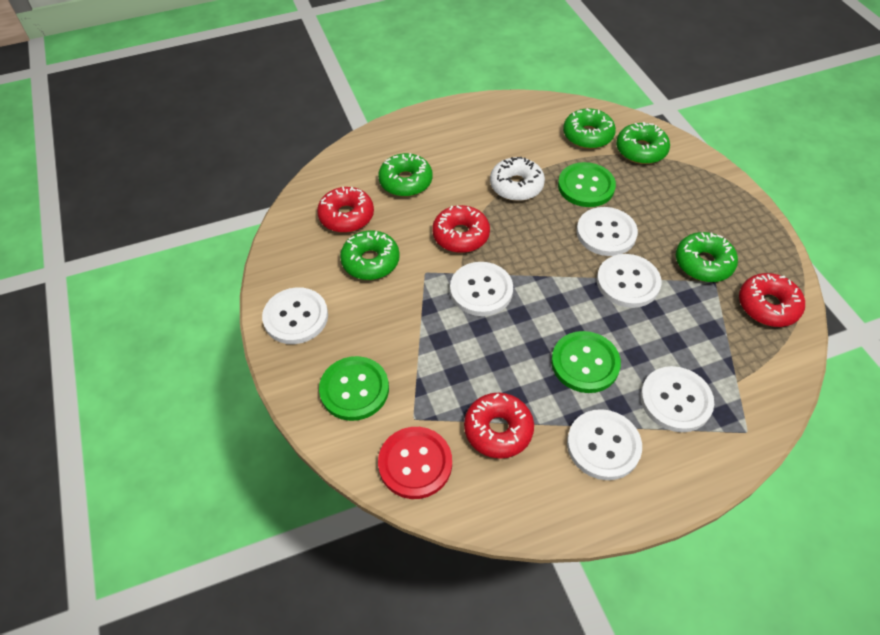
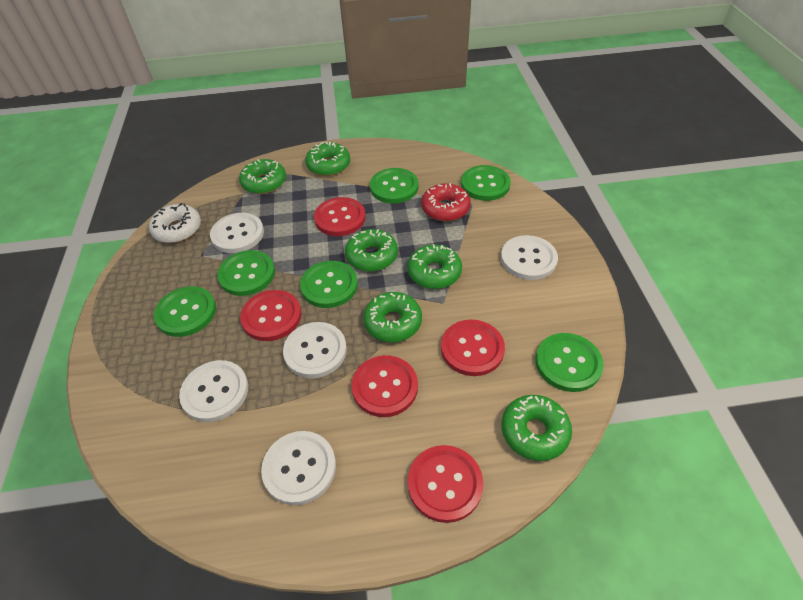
green button: [319,356,389,421] [551,331,621,393] [558,162,616,207] = 3 -> [154,286,216,337] [217,250,275,296] [300,261,358,308] [370,168,419,203] [461,165,511,201] [535,333,604,392] = 6
green donut: [340,231,400,280] [378,153,432,197] [563,108,616,149] [616,122,670,164] [676,232,738,282] = 5 -> [239,159,286,194] [305,142,350,176] [345,229,398,272] [363,292,422,342] [407,244,462,289] [501,395,572,461] = 6
red button: [378,427,452,499] = 1 -> [240,290,302,341] [314,197,366,236] [351,355,418,417] [408,445,483,523] [441,319,505,376] = 5
red donut: [317,187,374,233] [432,205,490,253] [464,393,534,459] [739,273,805,327] = 4 -> [421,183,471,221] = 1
white button: [262,287,328,344] [450,262,513,316] [567,409,642,480] [576,207,638,256] [597,254,662,308] [640,366,714,432] = 6 -> [179,360,248,422] [210,213,264,253] [261,431,336,505] [283,322,347,378] [501,235,558,280] = 5

